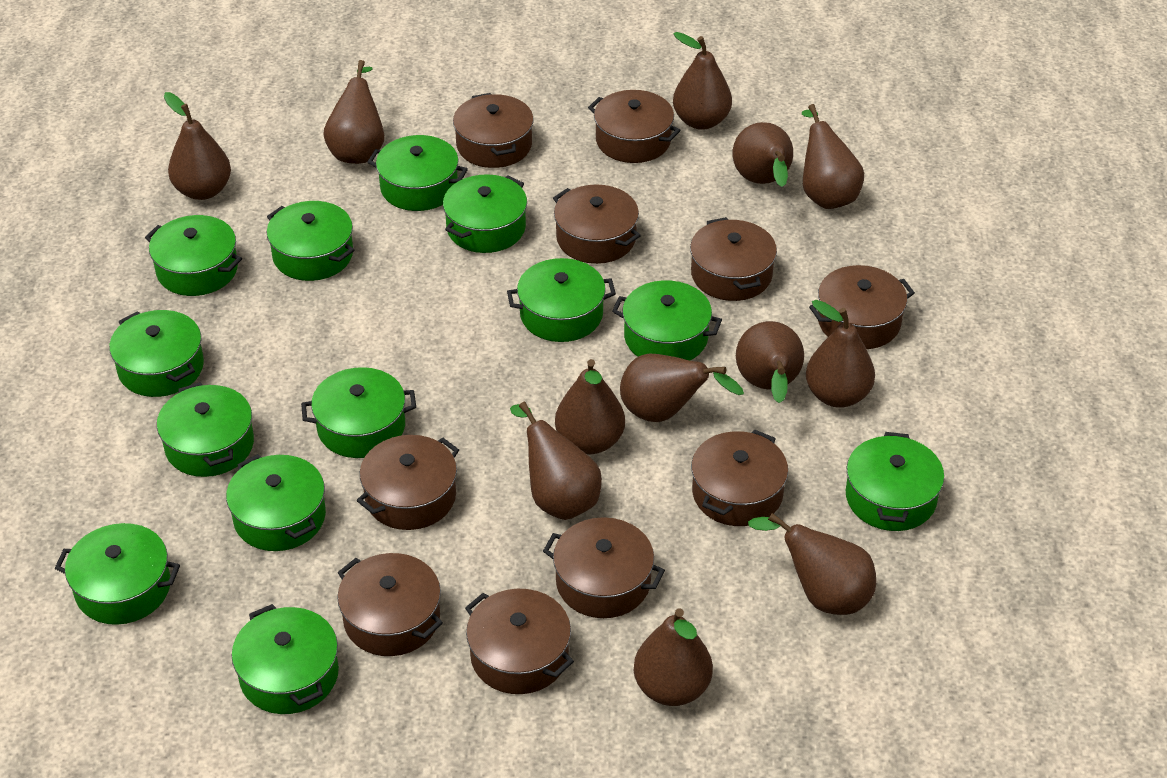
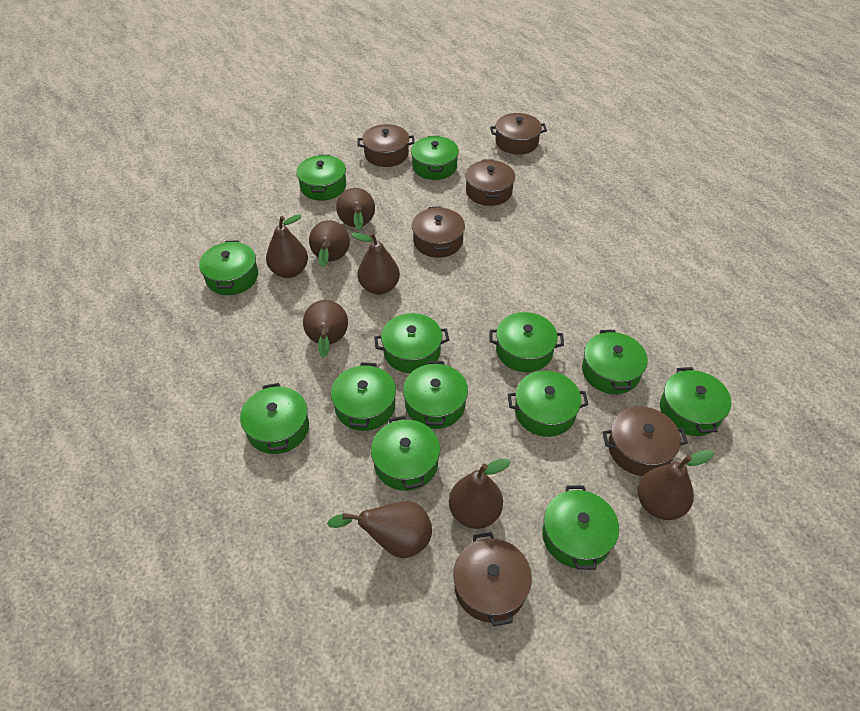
brown pear: [164,92,231,200] [323,60,384,164] [510,402,602,520] [555,359,625,454] [620,354,744,422] [634,608,713,706] [673,32,732,130] [733,122,793,187] [736,321,804,403] [748,513,876,615] [802,104,864,209] [806,300,875,408] = 12 -> [266,214,308,278] [303,300,348,358] [309,220,350,267] [327,501,432,558] [336,188,375,230] [351,232,400,295] [449,459,511,529] [637,450,714,520] = 8
brown pot: [337,553,443,656] [357,435,459,530] [453,93,533,168] [465,589,574,694] [543,517,665,618] [553,185,641,264] [588,90,680,163] [690,217,777,301] [691,430,788,526] [809,265,915,349] = 10 -> [357,124,415,167] [412,206,465,258] [453,532,532,626] [465,159,515,206] [490,113,547,155] [602,406,688,476] = 6

